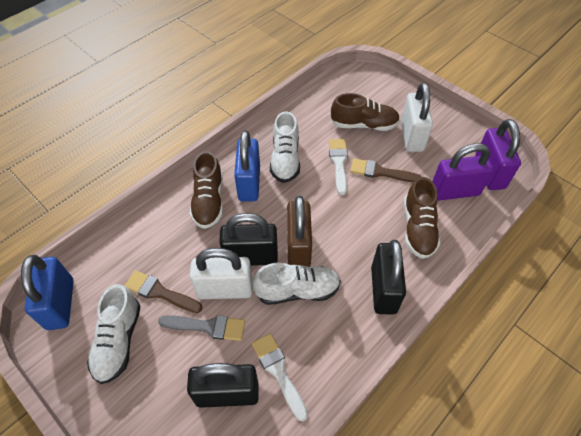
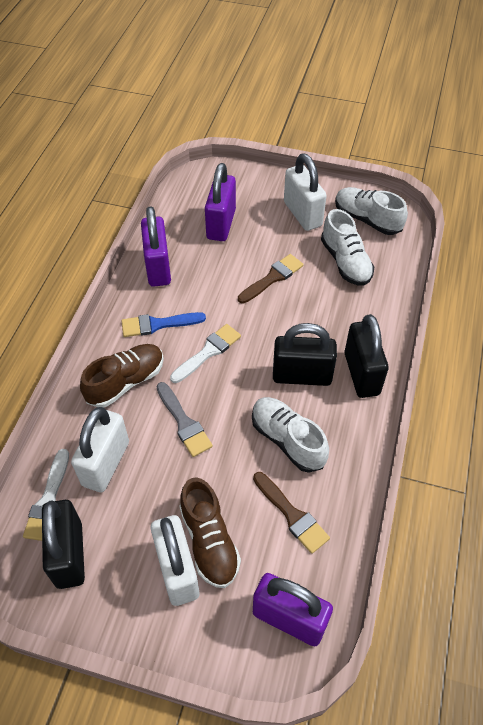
blue brush: none = 0 -> [121,312,206,337] = 1
blue padlock: [21,255,74,330] [234,130,260,202] = 2 -> none = 0
brown padlock: [287,196,312,267] = 1 -> none = 0
brown shoe: [190,151,223,229] [331,93,400,131] [404,177,440,259] = 3 -> [80,344,164,407] [179,477,241,588] = 2
purple padlock: [432,143,494,201] [475,119,521,190] = 2 -> [141,206,171,287] [205,163,236,241] [253,573,333,646] = 3
white padlock: [190,248,253,299] [401,83,433,152] = 2 -> [71,407,129,492] [151,515,199,606] [284,153,327,231] = 3

